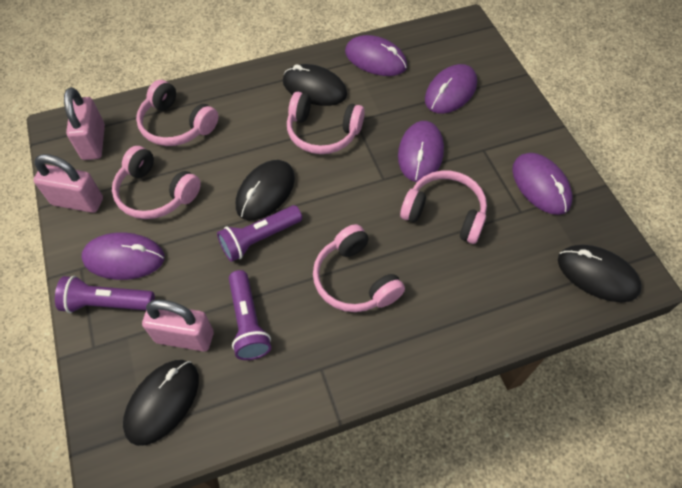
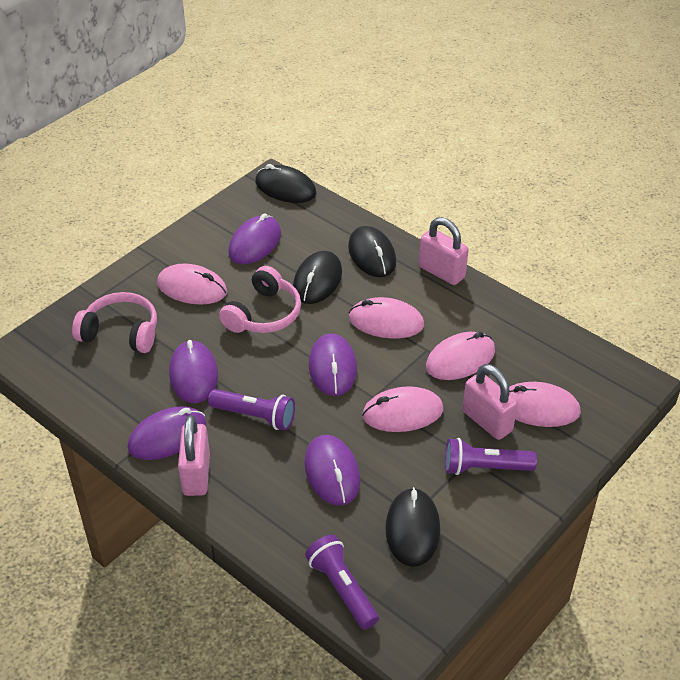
pink headphones: [112,146,201,219] [136,80,218,146] [287,92,365,154] [313,224,405,312] [400,170,487,244] = 5 -> [72,292,157,353] [219,266,301,333] = 2
pink mouse: none = 0 -> [157,263,227,305] [349,297,424,339] [362,386,443,432] [426,332,495,380] [509,382,581,427] = 5

